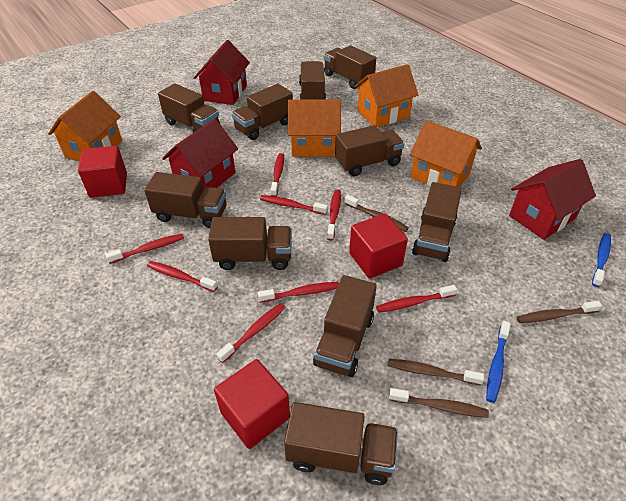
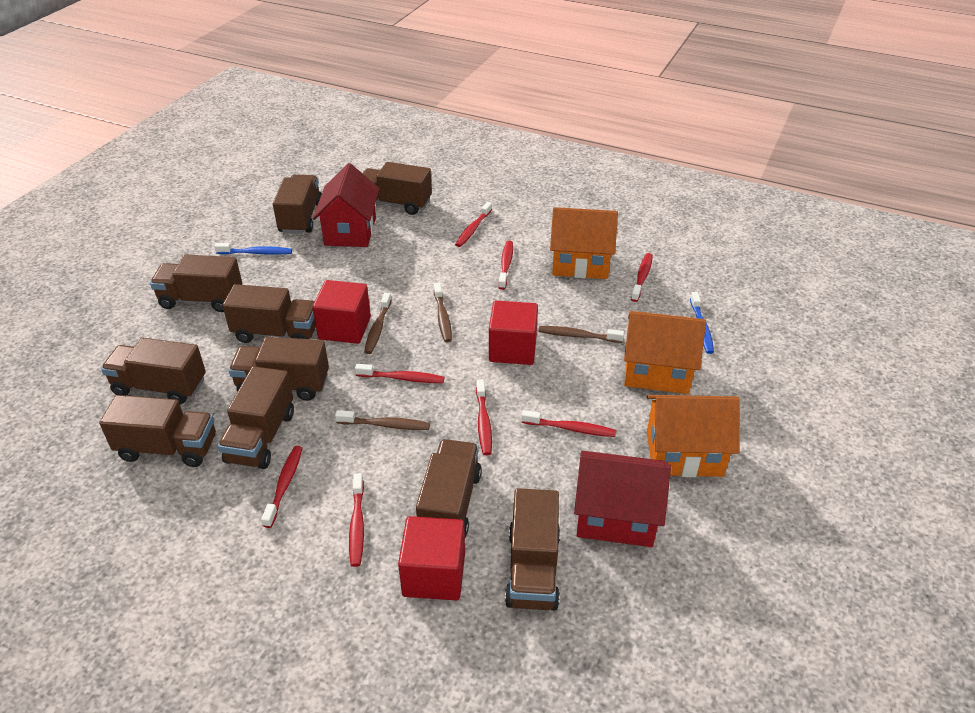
orange house: [48,91,122,162] [288,100,341,157] [354,64,418,127] [410,120,482,187] = 4 -> [550,207,618,279] [624,311,706,394] [647,395,740,477] = 3
red house: [162,119,238,188] [194,40,250,105] [509,159,596,240] = 3 -> [313,163,380,247] [574,451,671,547] = 2

